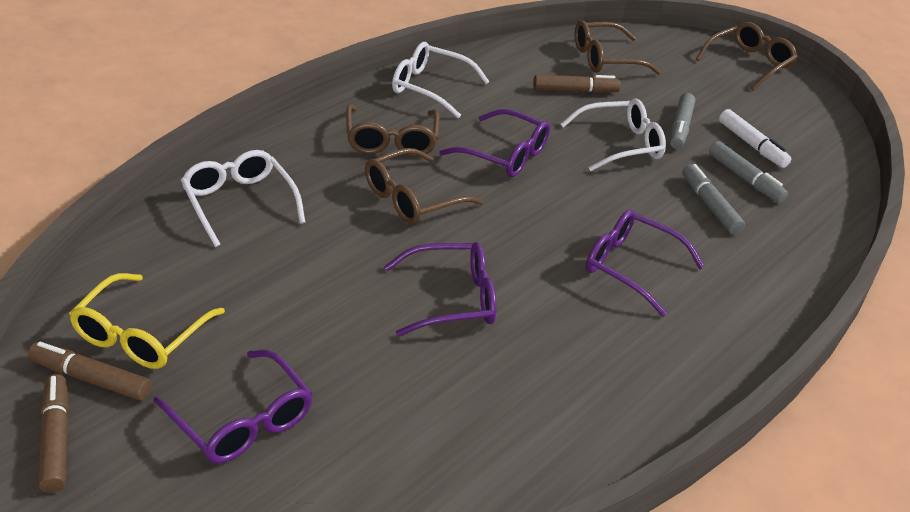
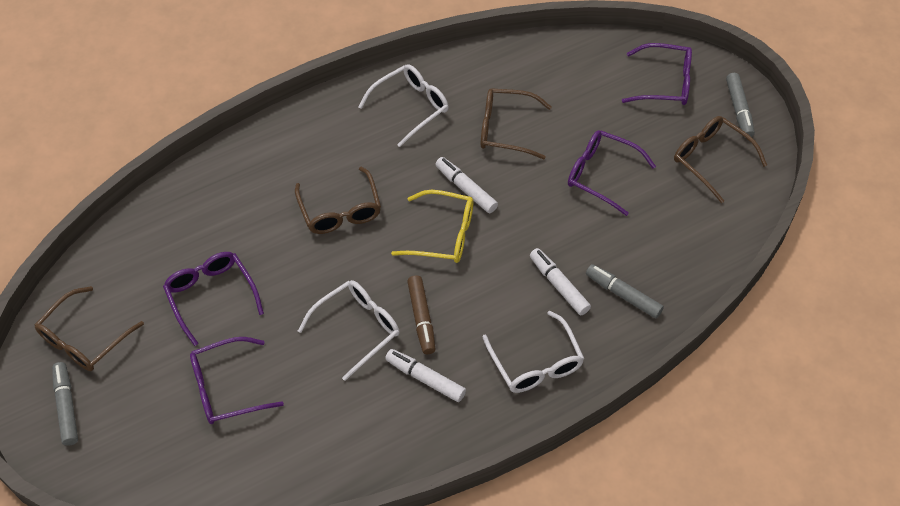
brown marker: [28,342,152,401] [38,374,69,493] [533,75,620,93] = 3 -> [407,275,435,354] = 1
white marker: [719,109,791,168] = 1 -> [385,349,466,402] [435,157,498,213] [530,248,591,315] = 3

